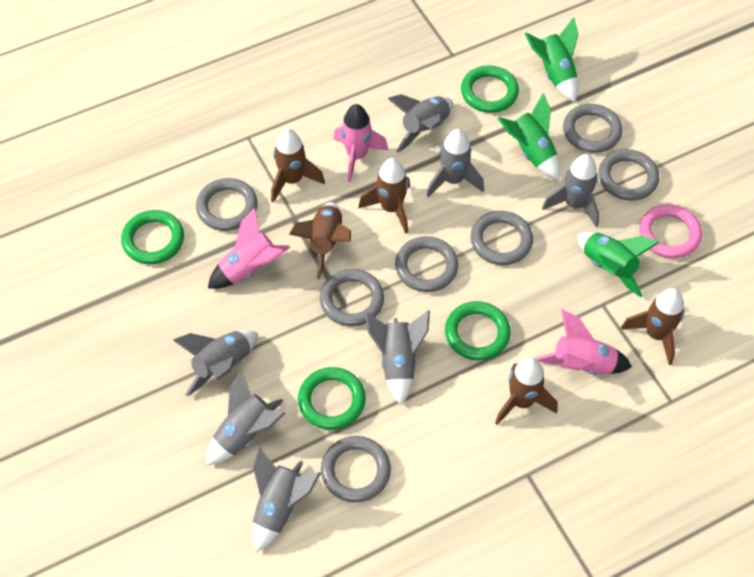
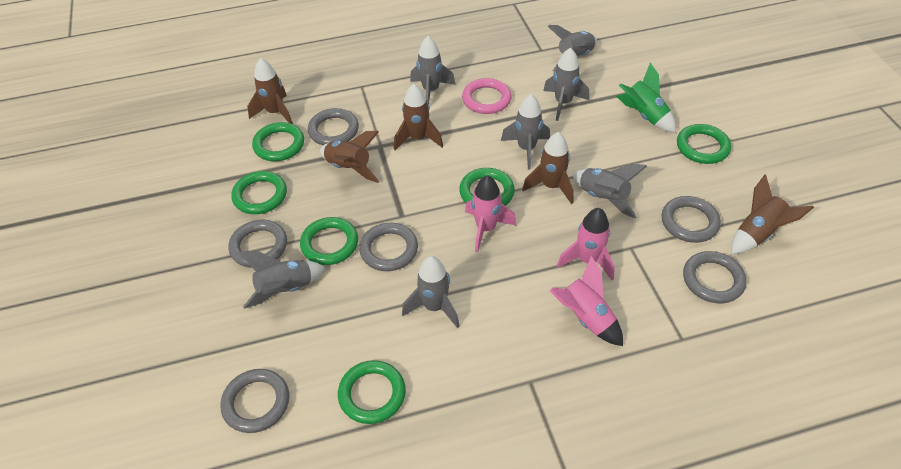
green ring: [121,210,184,264] [298,367,366,430] [445,301,511,361] [461,65,519,113] = 4 -> [231,171,287,214] [252,122,304,161] [300,217,358,265] [338,360,406,424] [459,168,515,206] [677,124,731,164] = 6
green rocket: [497,93,560,180] [525,17,578,103] [577,232,660,297] = 3 -> [616,63,676,133] = 1
grey ring: [196,178,258,231] [320,269,384,326] [321,436,391,502] [395,236,459,292] [471,211,533,265] [563,104,622,153] [599,149,659,201] = 7 -> [220,369,289,433] [229,220,287,268] [308,108,359,145] [359,223,418,271] [662,196,721,243] [683,251,747,303] = 6

